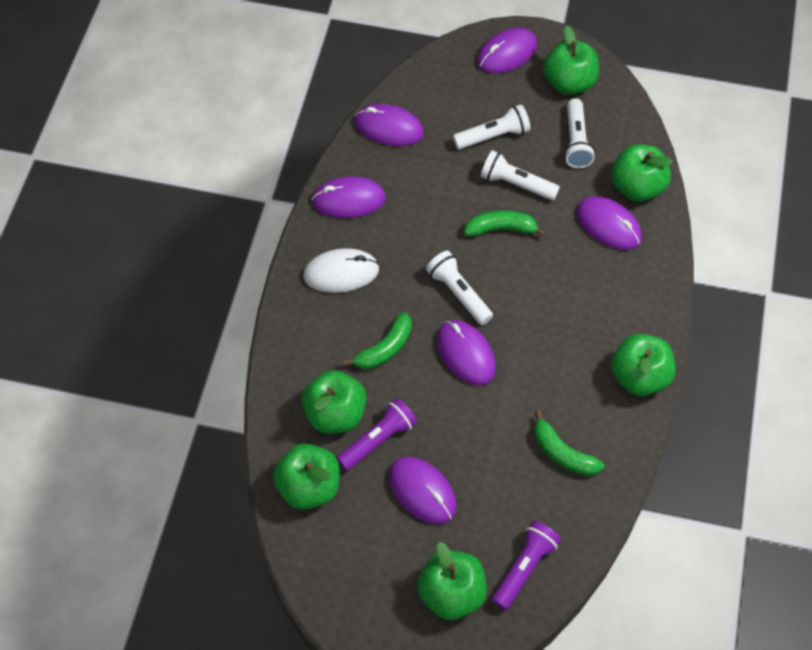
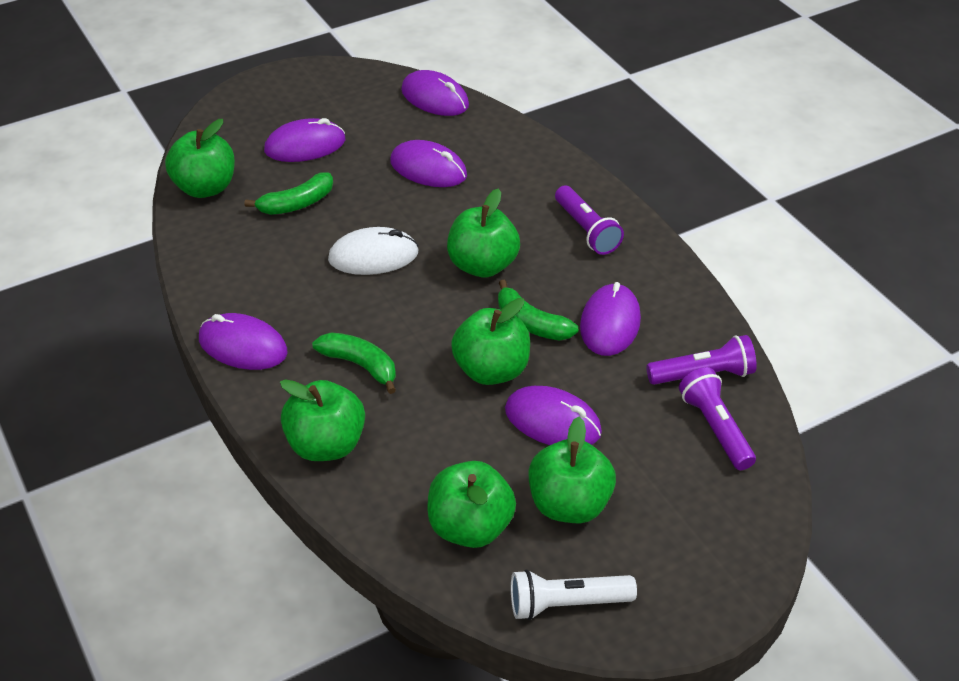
purple flashlight: [337,398,417,471] [492,521,561,610] = 2 -> [555,186,624,255] [646,335,757,385] [679,367,756,470] = 3
white flashlight: [426,251,493,325] [453,104,530,149] [481,150,560,200] [564,98,595,168] = 4 -> [511,569,637,620] = 1

